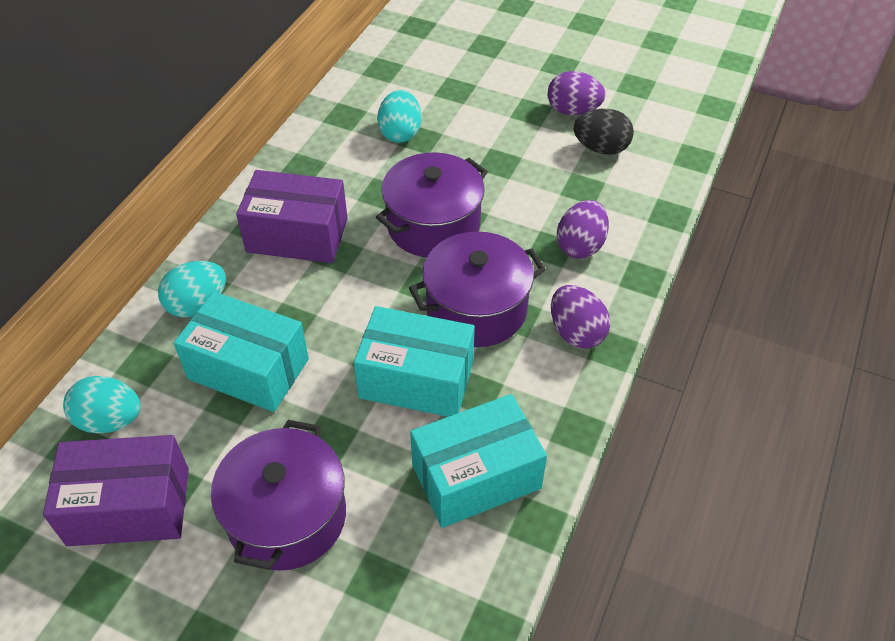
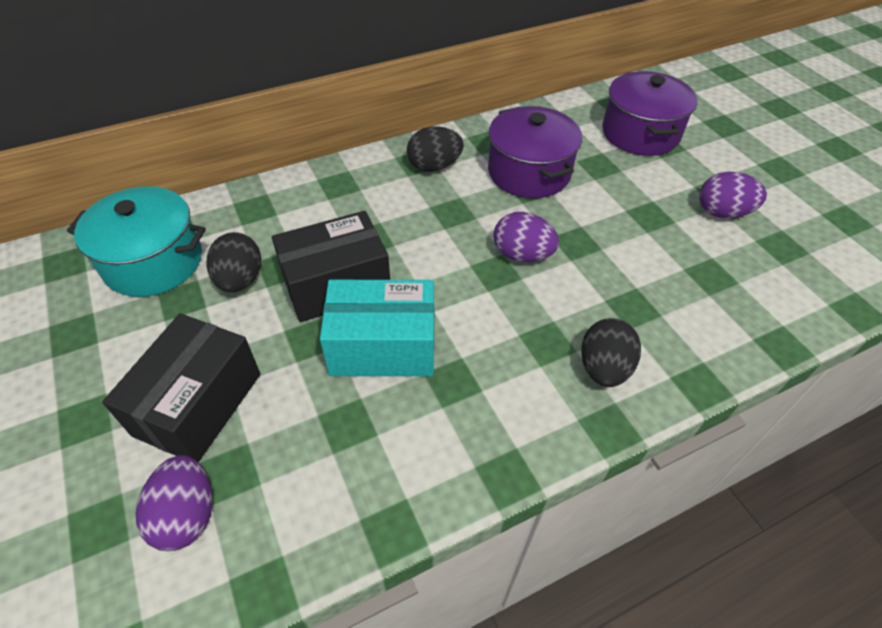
black box: none = 0 -> [102,313,261,462] [272,211,390,322] = 2
black egg: [574,109,634,155] = 1 -> [207,232,261,292] [407,126,464,172] [581,318,641,387] = 3
purple box: [43,435,189,546] [236,170,348,263] = 2 -> none = 0
purple pot: [211,420,346,571] [376,152,488,257] [409,231,546,347] = 3 -> [488,106,582,198] [602,71,697,156] = 2
turquoise box: [174,291,309,412] [354,306,475,417] [410,394,547,528] = 3 -> [320,280,434,376] = 1
turquoise egg: [63,376,141,433] [158,261,226,317] [377,90,422,143] = 3 -> none = 0
turquoise pot: none = 0 -> [67,186,206,297] = 1

